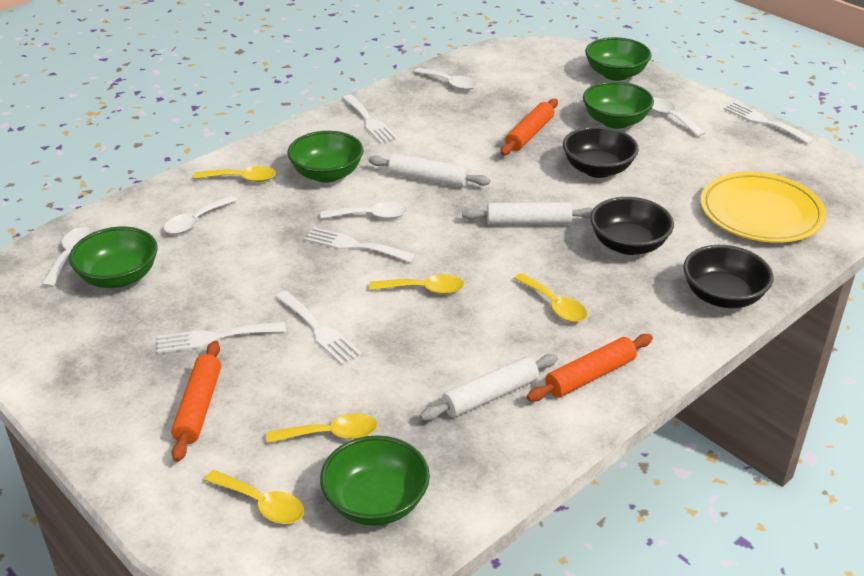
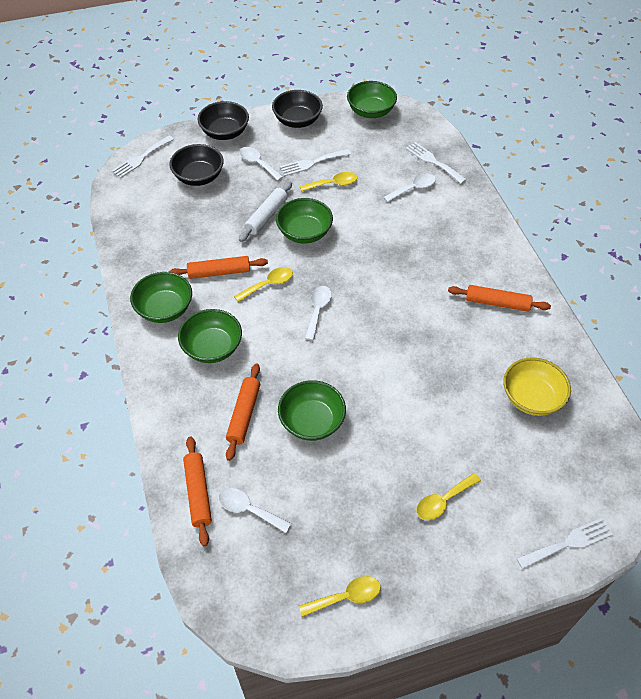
orange rolling pin: [171,341,221,462] [500,99,558,155] [527,334,653,401] = 3 -> [169,256,268,279] [183,436,212,547] [226,363,260,461] [448,285,551,312] = 4
white fork: [157,322,286,354] [275,291,362,365] [304,227,416,263] [342,95,398,144] [724,102,815,144] = 5 -> [112,136,174,178] [280,149,351,176] [406,142,467,184] [516,518,613,569] = 4
white rolling pin: [368,154,490,187] [420,354,558,421] [462,202,593,225] = 3 -> [239,182,292,242] = 1
white spoon: [42,227,93,287] [164,195,238,234] [321,202,408,219] [414,68,477,90] [651,98,705,137] = 5 -> [219,488,291,533] [239,147,283,181] [305,286,332,341] [383,174,436,202] = 4
yellow bowl: none = 0 -> [504,357,571,416] = 1
yellow plate: [700,172,826,243] = 1 -> none = 0
yellow spoon: [193,166,276,182] [204,470,304,524] [267,413,378,443] [369,274,464,294] [514,273,587,322] = 5 -> [234,267,293,302] [299,576,381,617] [300,172,357,192] [416,473,481,520] = 4

